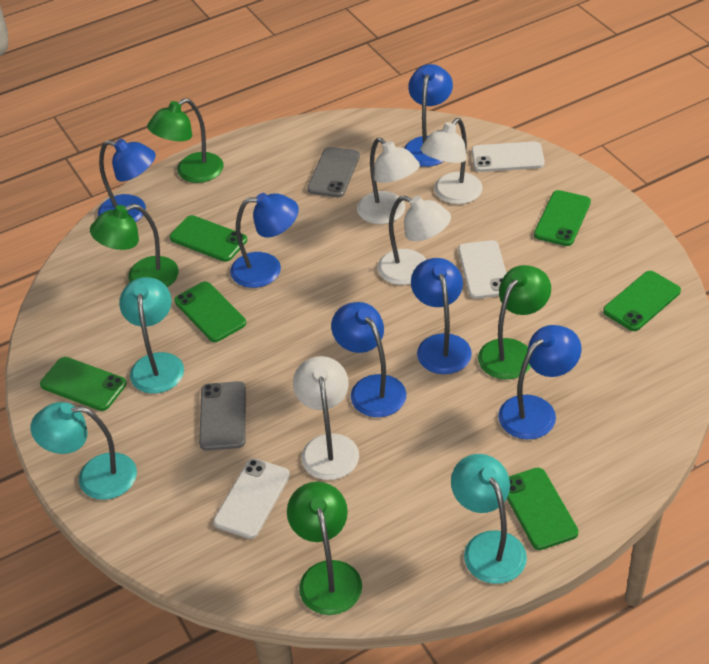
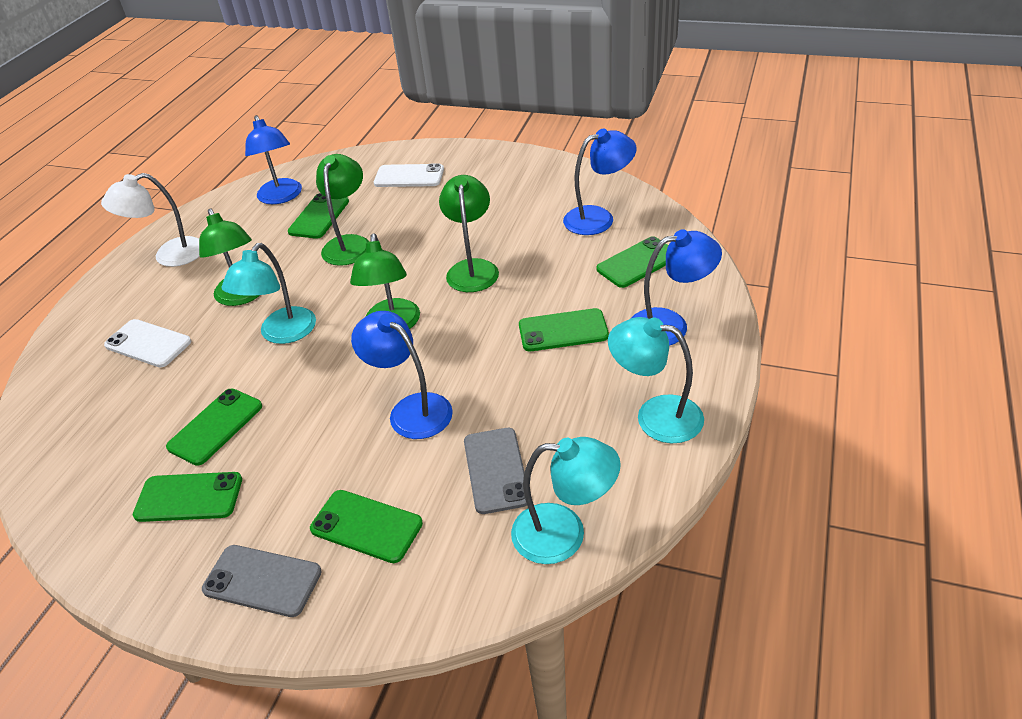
blue lamp: [98,139,156,222] [230,193,299,288] [331,302,406,417] [404,64,453,167] [411,258,472,374] [498,325,582,439] = 6 -> [245,115,302,204] [351,311,453,439] [563,129,637,235] [631,229,722,346] = 4
white lamp: [293,356,359,480] [357,137,420,224] [377,196,451,285] [421,118,483,204] = 4 -> [101,173,200,267] = 1
white phone: [213,459,290,539] [458,240,506,299] [472,141,545,172] = 3 -> [104,319,191,367] [374,163,444,187] = 2

